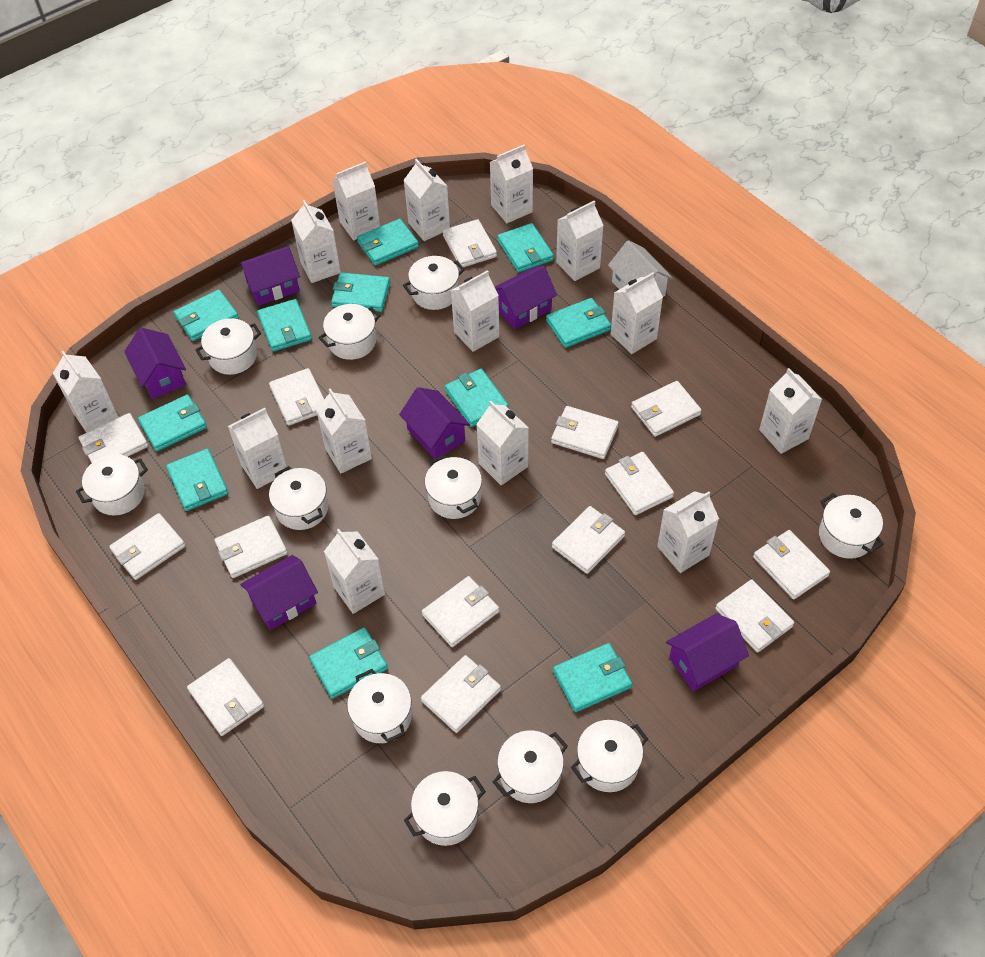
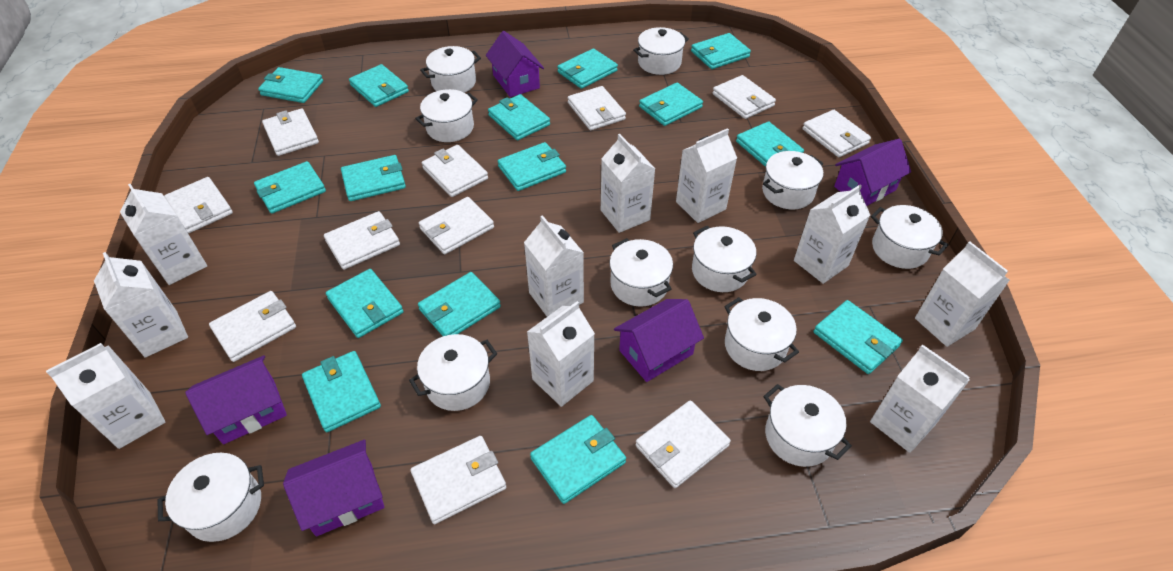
purple house: [124,327,186,399] [238,246,300,306] [240,555,318,630] [399,387,470,459] [495,265,557,329] [666,614,749,691] = 6 -> [185,355,287,445] [283,440,384,536] [486,31,544,97] [614,299,704,382] [834,139,911,206] = 5
turquoise wallet: [138,394,207,451] [166,449,228,511] [174,289,239,341] [257,299,312,352] [309,628,388,699] [331,272,390,312] [357,219,419,266] [445,369,509,427] [497,223,554,273] [546,298,611,348] [553,643,632,712] = 11 -> [254,161,326,214] [258,67,323,103] [302,351,381,432] [326,269,404,338] [341,155,406,201] [349,64,409,107] [418,272,501,336] [488,94,550,140] [498,142,566,191] [530,415,626,504] [557,48,618,89] [639,83,703,126] [691,33,751,69] [736,121,804,167] [814,300,903,374] = 15
white carton: [53,351,119,433] [228,408,287,489] [291,200,341,283] [316,388,372,474] [324,529,385,614] [332,162,380,241] [404,159,450,241] [451,270,499,352] [476,401,529,486] [490,144,533,223] [556,201,604,281] [611,272,663,354] [657,491,719,573] [759,368,822,454] = 14 -> [46,343,165,449] [94,252,188,358] [120,184,207,285] [524,215,584,317] [527,301,595,407] [601,134,655,233] [676,128,737,223] [794,185,870,284] [870,345,970,453] [915,241,1010,347] = 10
white house: [608,240,673,297] = 1 -> none = 0
white wallet: [78,413,148,463] [109,513,185,580] [187,658,264,736] [215,515,287,578] [269,368,324,426] [421,655,501,733] [422,576,499,647] [443,219,497,267] [551,406,619,459] [552,506,625,574] [605,452,674,515] [631,381,701,437] [715,579,794,653] [753,530,830,599] = 14 -> [164,177,233,233] [209,291,296,362] [262,108,319,156] [324,211,400,270] [411,436,506,524] [419,197,494,254] [422,145,488,197] [568,86,626,130] [636,400,731,488] [713,75,776,119] [802,110,871,157] = 11

